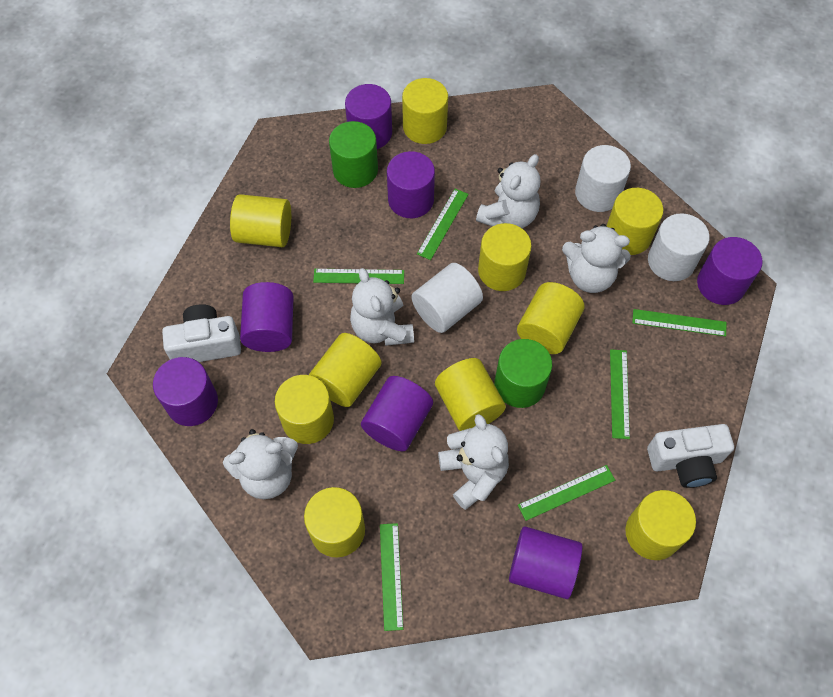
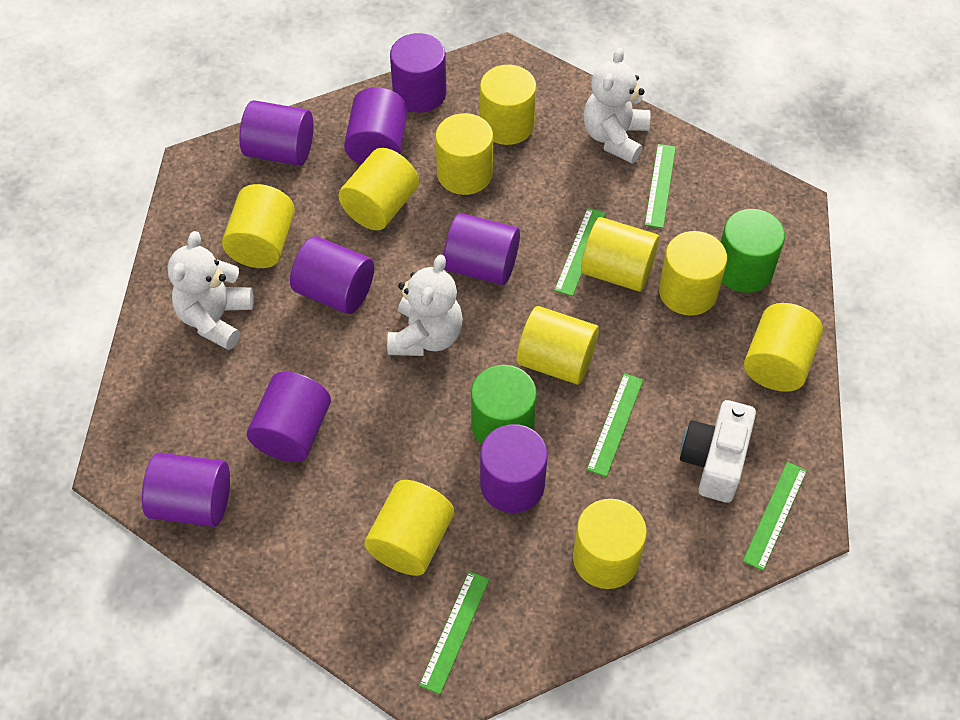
green ruler: [313,269,404,284] [380,523,403,631] [417,189,468,260] [518,465,615,521] [610,349,630,439] [632,309,726,337] = 6 -> [419,571,489,694] [554,208,605,296] [587,373,643,477] [645,144,676,228] [743,462,807,571] = 5
purple cylinder: [153,357,218,426] [240,282,294,352] [345,84,392,149] [361,376,433,451] [387,151,435,218] [509,526,582,599] [697,237,762,305] = 7 -> [142,453,230,527] [239,100,314,166] [247,372,331,462] [290,236,374,314] [344,87,408,165] [390,33,447,113] [443,213,520,285] [480,424,548,513] = 8
white camera: [162,304,241,362] [647,424,734,488] = 2 -> [680,400,756,503] = 1
white cylinder: [412,263,483,333] [575,145,631,212] [648,213,710,281] = 3 -> none = 0
white teddy bear: [223,429,298,499] [350,268,414,346] [438,414,509,510] [476,154,541,228] [562,224,631,293] = 5 -> [168,231,254,350] [387,255,463,356] [583,47,650,164] = 3

